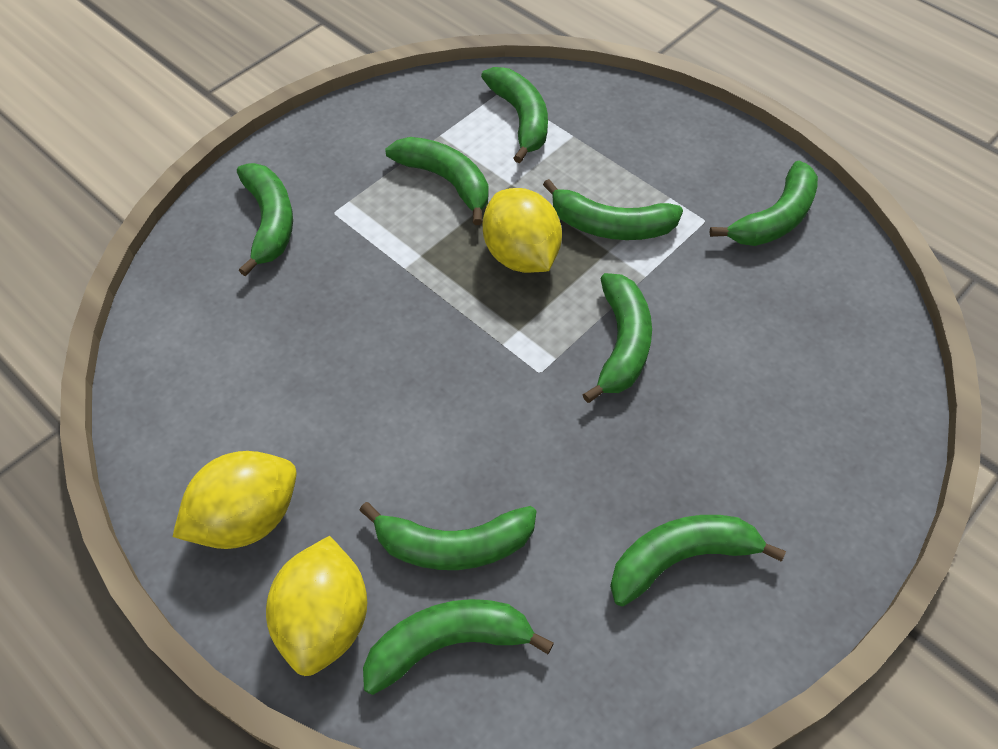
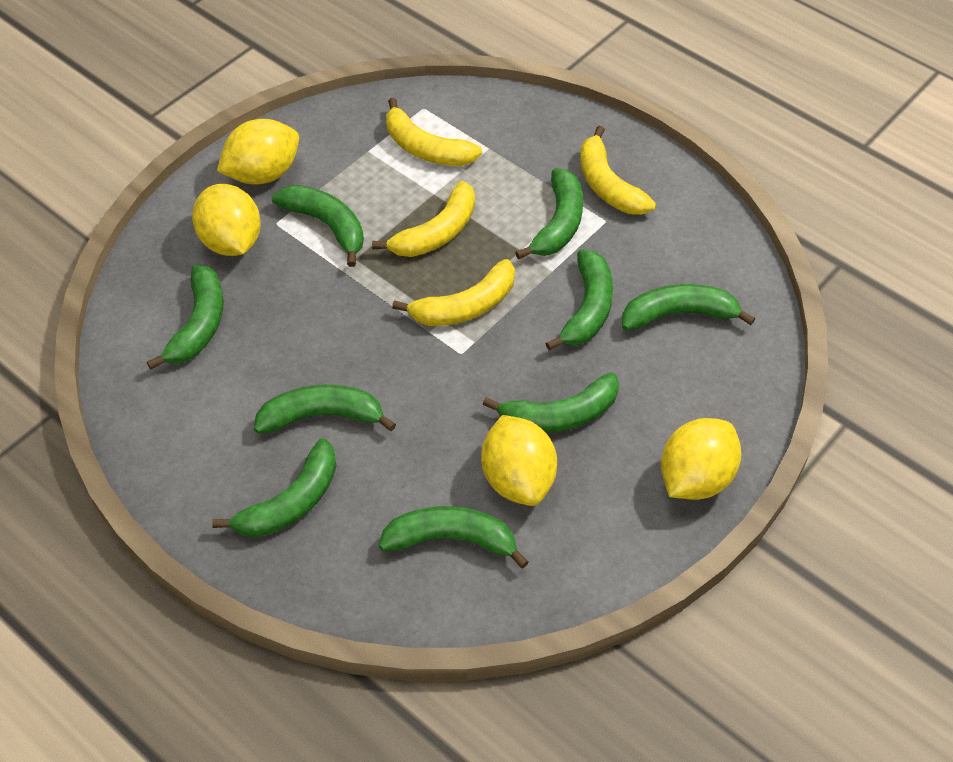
yellow banana: none = 0 -> [372,181,475,257] [386,98,482,166] [392,259,515,326] [580,126,656,215] = 4
yellow lemon: [173,451,297,549] [266,536,367,676] [483,188,562,273] = 3 -> [192,184,261,256] [217,119,299,185] [481,415,557,506] [661,418,741,500] = 4

